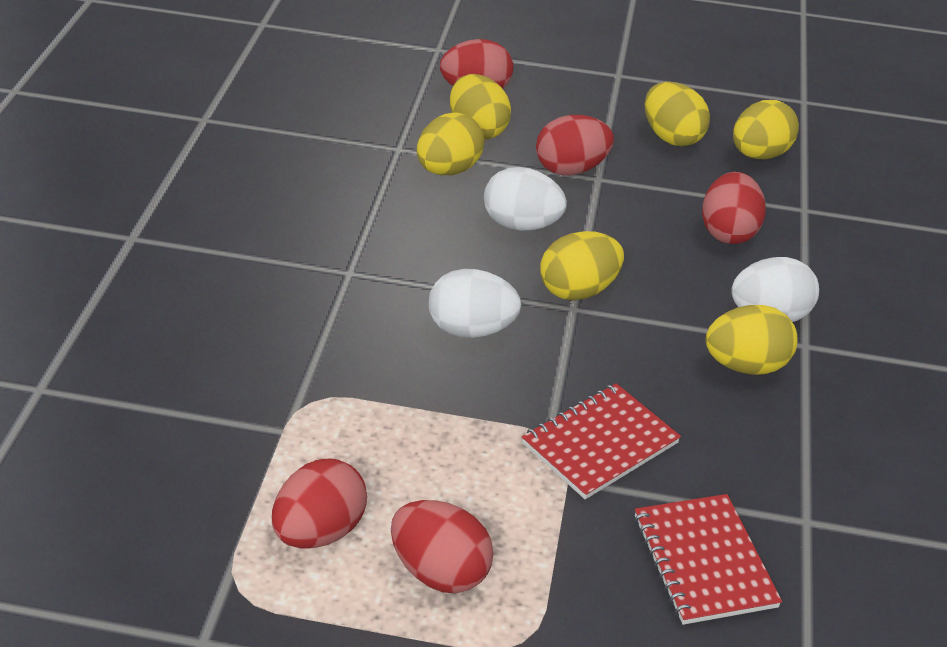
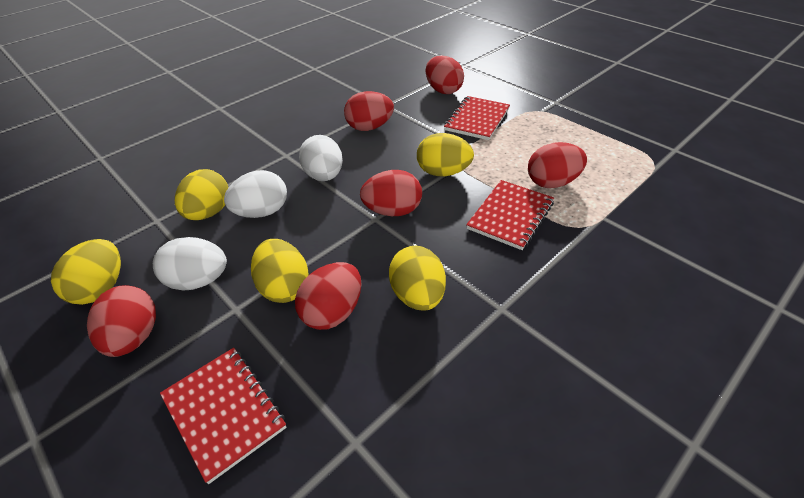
red egg: [272,459,367,549] [391,500,493,593] [440,39,513,89] [536,115,614,176] [702,172,766,244] = 5 -> [87,285,156,357] [295,262,362,330] [344,91,394,131] [360,170,422,216] [426,55,464,94] [528,142,587,188] = 6
red notebook: [522,383,681,499] [634,494,782,625] = 2 -> [160,348,287,484] [444,96,510,140] [466,180,554,250] = 3
yellow egg: [417,112,484,175] [450,74,511,140] [540,231,624,300] [645,82,710,146] [705,305,798,374] [733,100,799,159] = 6 -> [51,239,121,305] [175,169,228,220] [251,239,309,303] [389,246,446,311] [417,133,474,176] = 5

